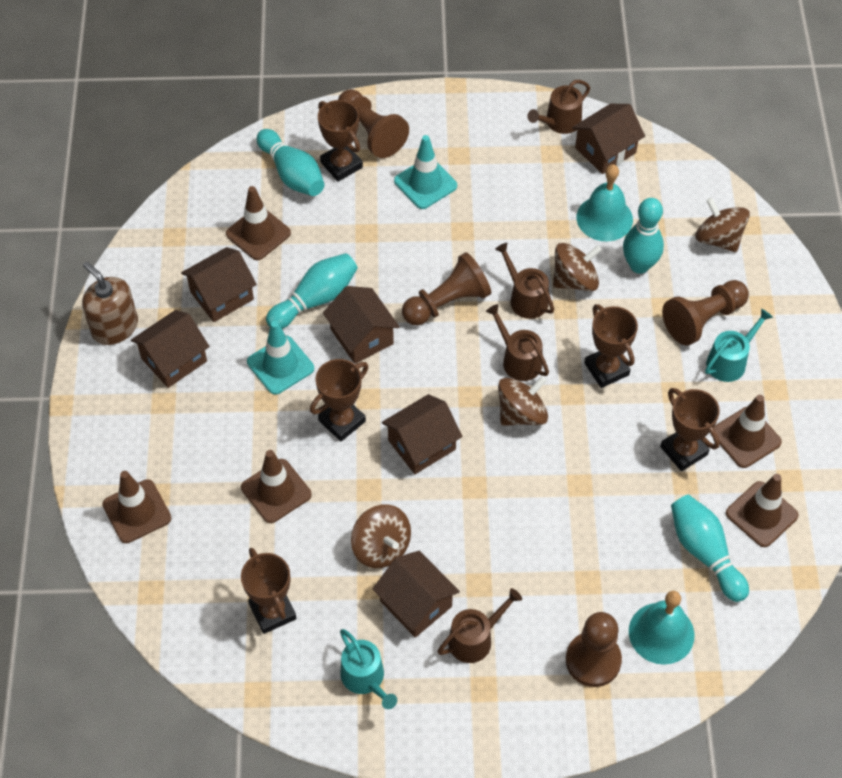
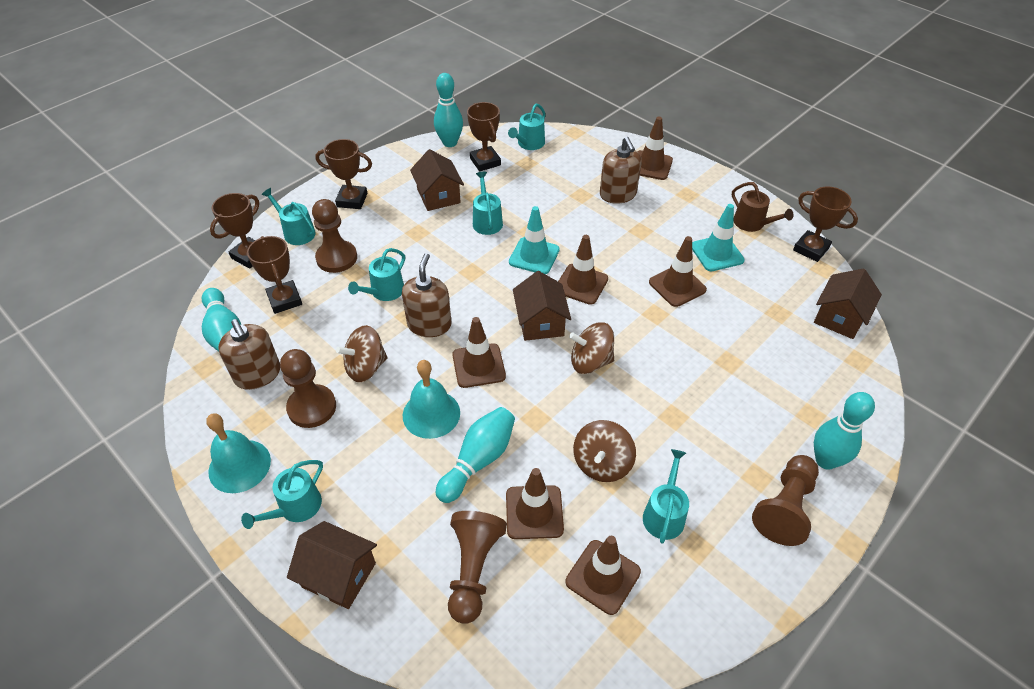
brown house: [131,310,210,388] [181,247,257,322] [323,286,400,364] [373,551,460,638] [382,394,463,474] [572,104,645,174] = 6 -> [287,521,377,609] [410,149,464,211] [513,271,571,341] [814,268,882,339] = 4
brown soap dispenser: [82,262,138,345] = 1 -> [218,319,280,390] [402,253,452,337] [600,137,642,204] = 3
brown spinning top: [351,504,411,568] [498,376,548,426] [553,243,602,291] [695,198,750,253] = 4 -> [336,325,388,382] [569,322,614,374] [573,420,636,482] = 3
brown traffic cone: [103,471,171,543] [226,186,291,260] [241,450,312,523] [713,395,782,468] [726,474,799,547] = 5 -> [452,317,506,388] [506,468,564,539] [558,235,608,305] [566,536,641,615] [637,117,673,180] [649,236,707,307] = 6
brown watering can: [437,588,522,663] [486,304,549,381] [495,243,554,319] [527,80,590,134] = 4 -> [732,182,794,232] = 1
turquoise watering can: [340,629,397,709] [705,309,773,382] = 2 -> [241,460,323,529] [261,188,316,245] [348,248,405,301] [473,172,503,235] [508,104,545,150] [643,449,689,544] = 6

